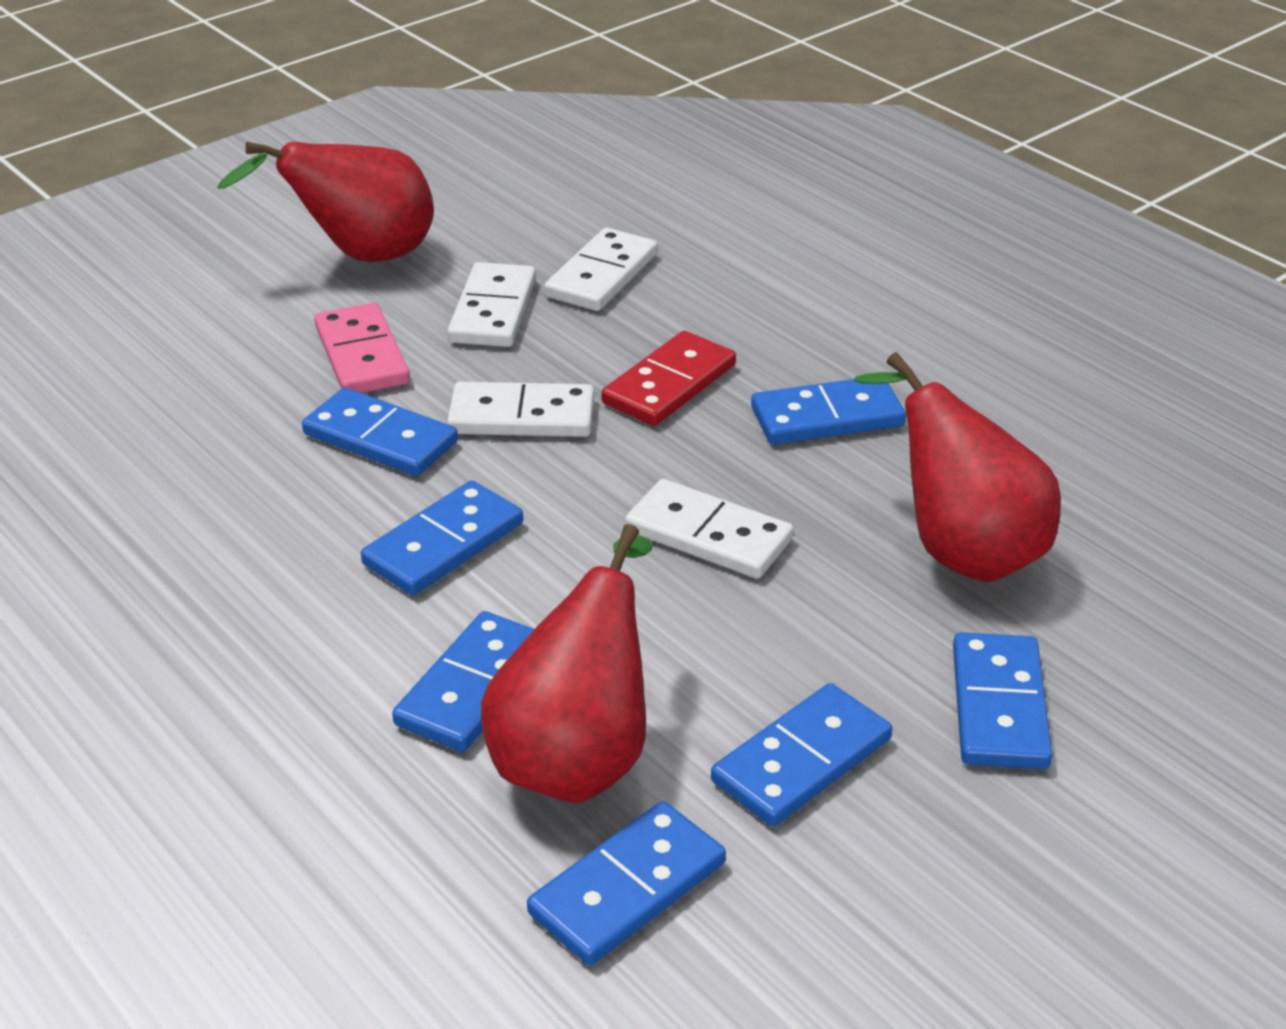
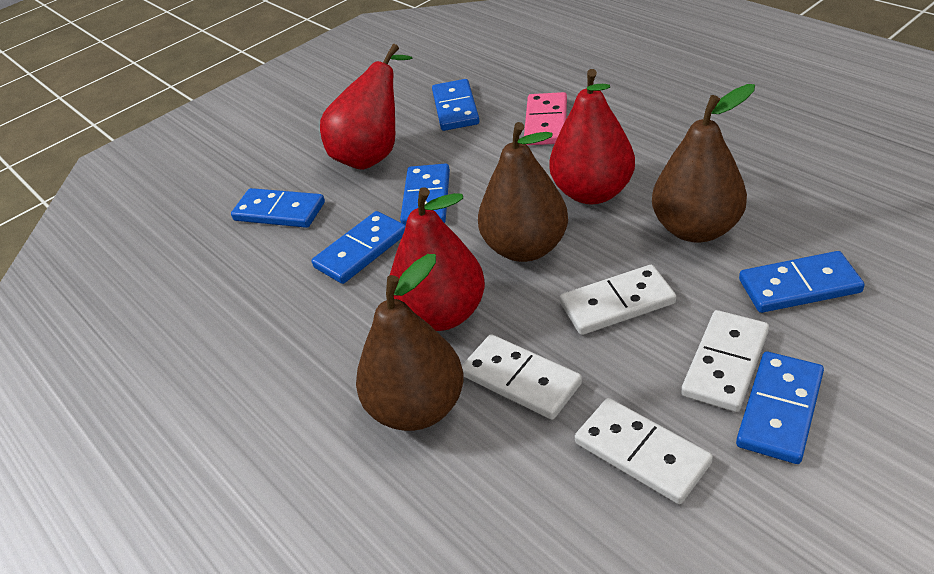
blue domino: [302,388,458,476] [361,480,523,595] [392,611,534,752] [527,801,726,965] [711,683,892,826] [751,379,906,445] [953,632,1052,769] = 7 -> [231,188,325,228] [312,211,406,284] [400,163,450,225] [432,79,479,131] [736,352,824,464] [739,251,864,313] = 6
brown pear: none = 0 -> [356,254,464,431] [478,122,568,262] [652,84,755,243] = 3
red domino: [601,331,736,426] = 1 -> none = 0

